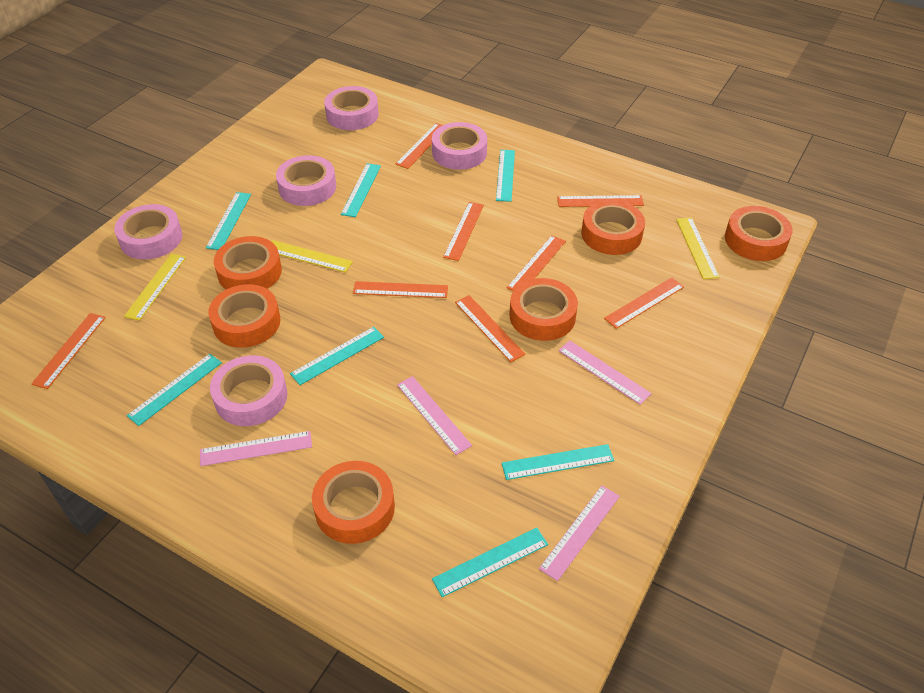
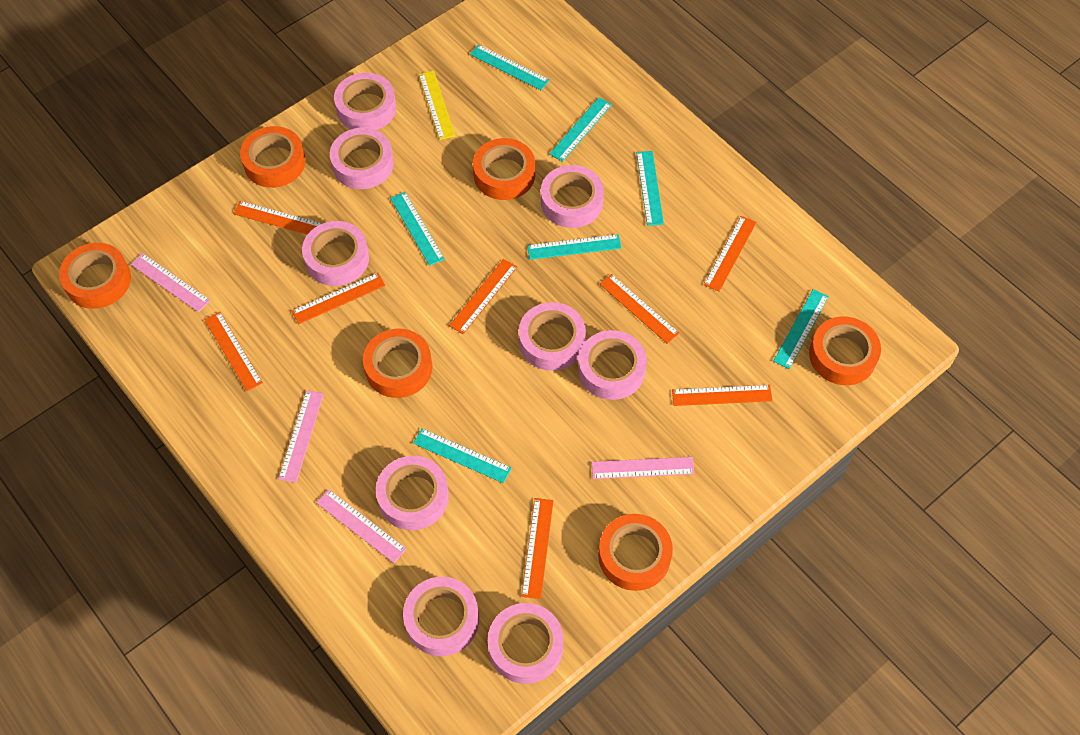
pink tape: [114,204,182,260] [210,355,287,426] [276,155,336,206] [324,86,379,130] [432,122,487,170] = 5 -> [302,221,369,286] [330,128,394,189] [334,73,396,130] [376,456,449,530] [403,577,479,656] [488,603,564,684] [519,302,586,371] [541,165,604,228] [578,330,647,400] = 9
yellow ruler: [124,254,186,321] [271,240,353,272] [676,218,720,279] = 3 -> [419,71,455,140] = 1

